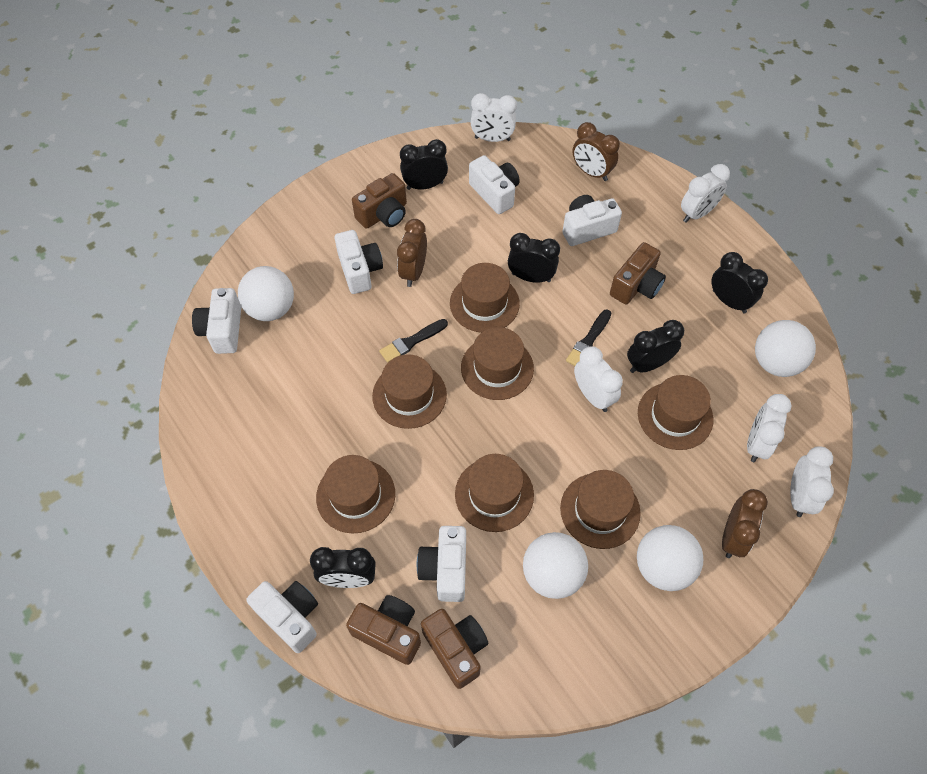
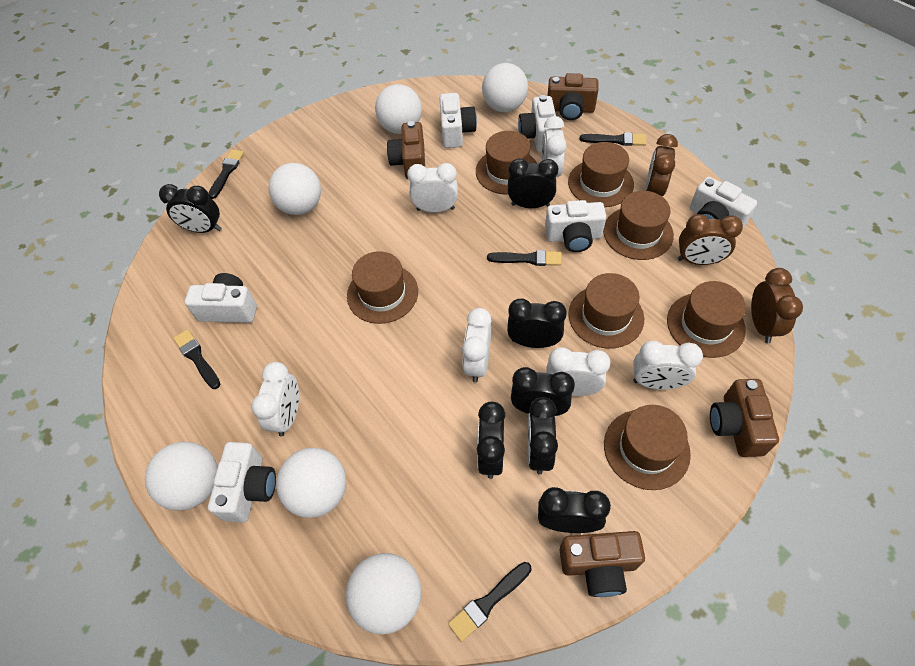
black brush: [379,319,448,363] [566,309,611,366] = 2 -> [173,329,220,389] [208,150,244,199] [448,562,532,642] [487,250,561,266] [580,132,646,146] = 5
black clock: [310,547,376,588] [400,139,448,190] [508,233,560,283] [627,320,684,373] [711,252,768,313] = 5 -> [159,184,222,233] [477,402,506,479] [507,299,567,348] [508,159,558,208] [511,367,575,416] [527,397,558,474] [538,487,611,533] = 7
white ball: [238,266,294,321] [523,532,588,599] [637,525,703,591] [755,320,816,377] = 4 -> [145,442,218,510] [269,163,321,215] [276,448,346,518] [346,553,421,634] [375,84,422,134] [482,63,528,112] = 6
white clock: [471,93,517,142] [574,346,623,412] [681,164,730,223] [747,394,792,462] [790,446,834,517] = 5 -> [252,362,299,437] [407,163,458,213] [462,308,492,382] [542,116,567,177] [546,347,611,396] [633,341,703,390] = 6

